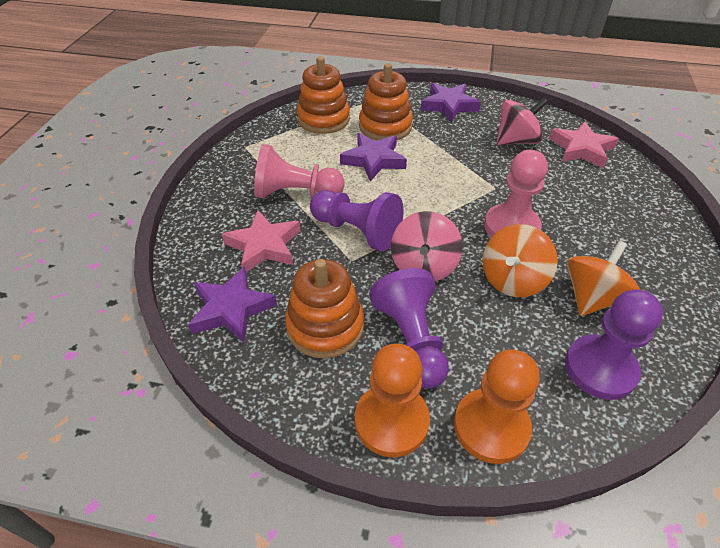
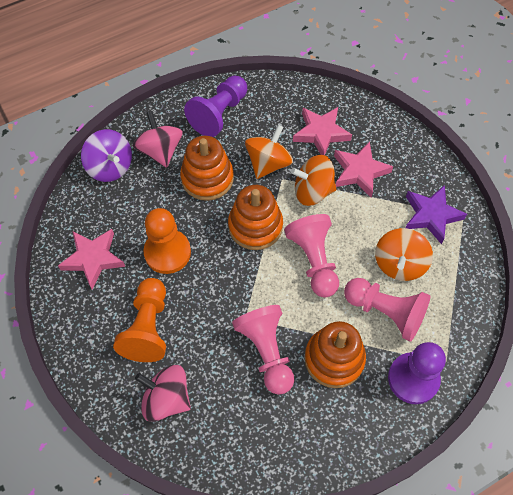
orange spinning top: [483,224,558,297] [566,241,640,316] = 2 -> [245,125,293,179] [291,155,336,206] [375,228,433,281] = 3
pink pawn: [254,144,345,199] [484,150,548,237] = 2 -> [232,305,294,395] [284,214,339,298] [344,278,431,342] = 3
pink star: [222,210,300,272] [549,121,619,169] = 2 -> [58,229,125,289] [293,107,352,155] [334,141,393,197] = 3
purple pawn: [310,190,404,251] [369,268,449,389] [565,290,663,400] = 3 -> [184,76,247,137] [388,342,446,404] = 2
purple spinning top: none = 0 -> [81,129,132,182] = 1
purple star: [188,266,277,343] [340,133,407,182] [421,83,481,123] = 3 -> [405,185,467,244] = 1

